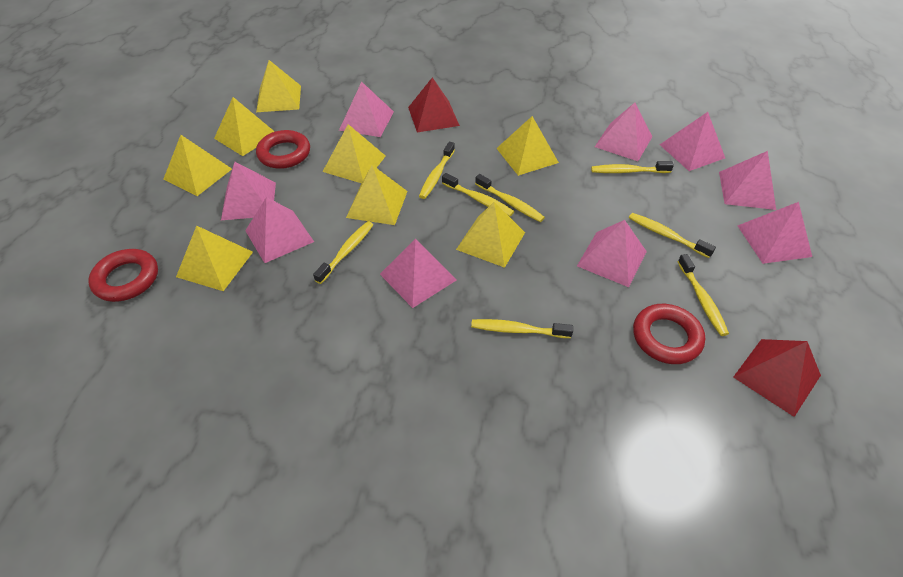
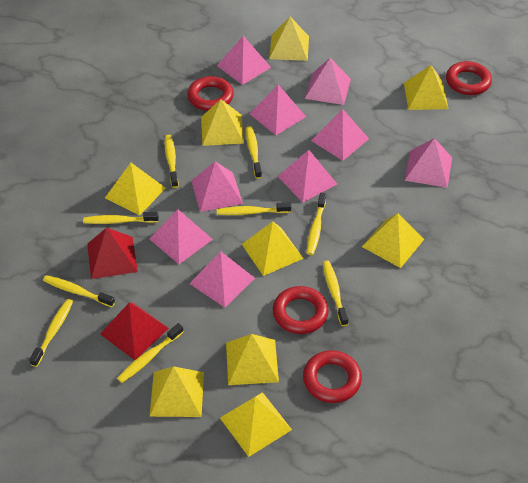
red ring: [88,249,158,302] [256,130,310,169] [633,304,705,364] = 3 -> [187,76,234,111] [273,286,329,334] [303,350,362,403] [446,61,492,95] = 4
yellow pyramid: [163,135,232,196] [176,225,253,291] [214,97,275,156] [256,60,301,112] [323,124,386,183] [346,165,408,225] [456,202,525,268] [496,116,559,176] = 8 -> [105,163,165,215] [149,366,204,417] [201,99,244,146] [220,392,292,457] [226,334,279,385] [242,221,304,276] [269,17,309,61] [362,213,424,268] [404,65,448,110] = 9
yellow toothbrush: [313,221,373,284] [419,142,455,199] [442,173,514,216] [471,319,573,338] [475,174,545,222] [591,161,674,173] [629,213,716,258] [678,254,729,336] = 8 -> [29,299,73,367] [43,275,115,307] [83,212,159,224] [117,323,183,383] [165,135,178,188] [217,202,291,215] [246,126,262,179] [307,193,326,255] [323,261,349,326] = 9

